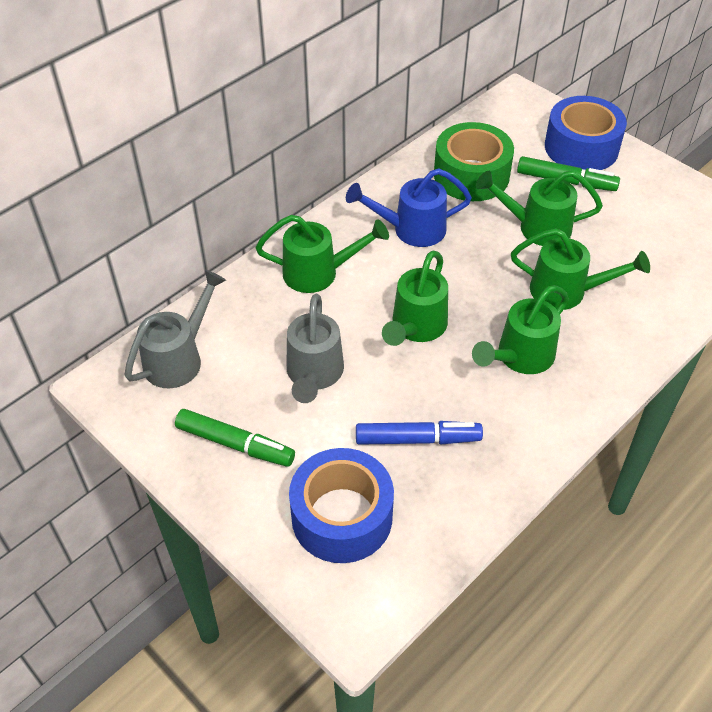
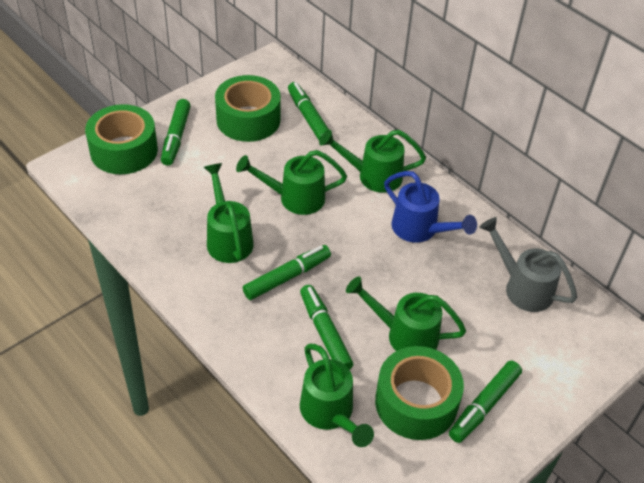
blue marker: [356,421,483,445] = 1 -> none = 0
blue tape: [289,448,394,563] [545,96,627,170] = 2 -> none = 0
green marker: [175,409,295,467] [517,156,620,191] = 2 -> [161,99,191,166] [243,245,331,300] [288,82,329,141] [300,285,353,370] [449,360,522,443] = 5
green tape: [434,122,514,201] = 1 -> [85,104,158,174] [215,75,281,142] [375,346,464,440] = 3
grey watering can: [124,270,226,388] [286,294,344,403] = 2 -> [479,217,577,312] = 1

